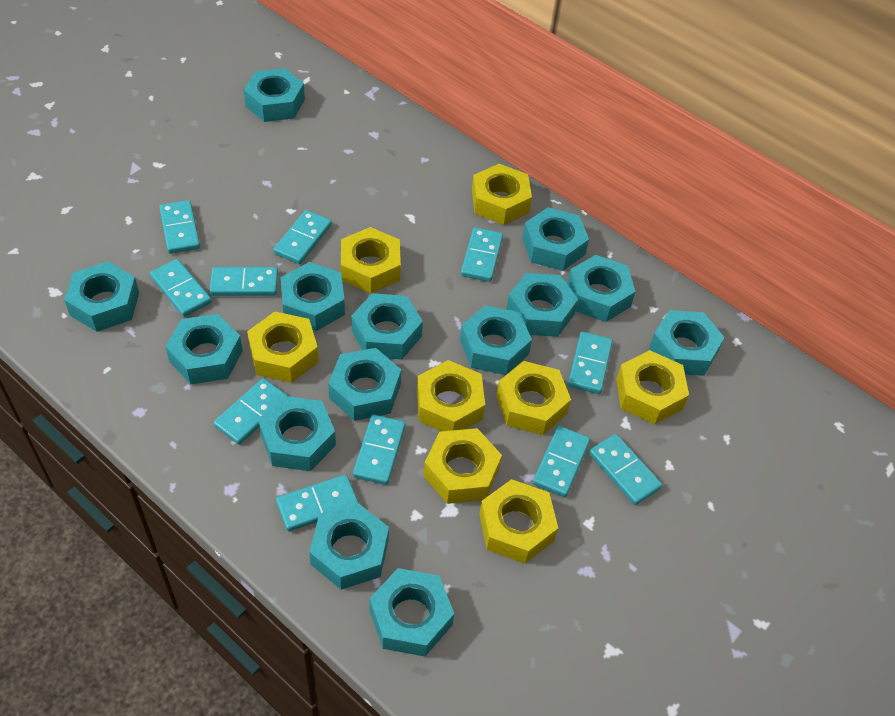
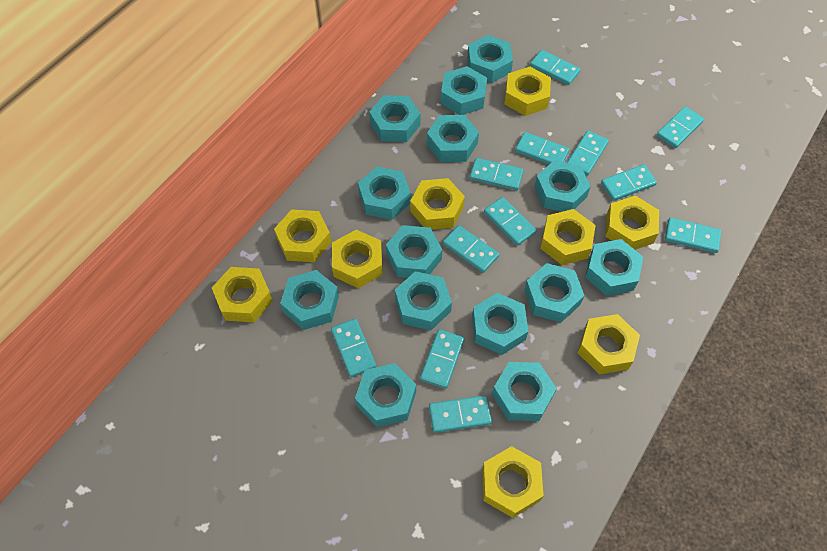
turquoise domino: [150,259,212,317] [159,200,200,254] [210,267,278,296] [214,378,288,445] [273,210,332,264] [276,475,359,531] [353,415,406,485] [461,227,503,282] [533,426,590,497] [568,331,613,394] [589,434,662,505] = 11 -> [331,319,376,377] [420,329,464,389] [429,395,492,433] [443,225,499,273] [470,158,524,191] [484,197,537,246] [515,132,569,164] [530,50,581,85] [567,131,609,176] [601,164,657,201] [657,106,704,148] [665,218,721,253] = 12
yellow nut: [247,311,319,383] [341,227,401,294] [417,360,485,431] [424,428,502,504] [472,164,532,225] [479,479,558,564] [496,361,571,435] [616,350,689,424] = 8 -> [212,267,273,322] [274,209,332,262] [332,230,383,288] [410,178,465,230] [482,446,544,518] [504,67,551,116] [540,209,596,265] [578,314,640,374] [605,196,659,250] = 9

